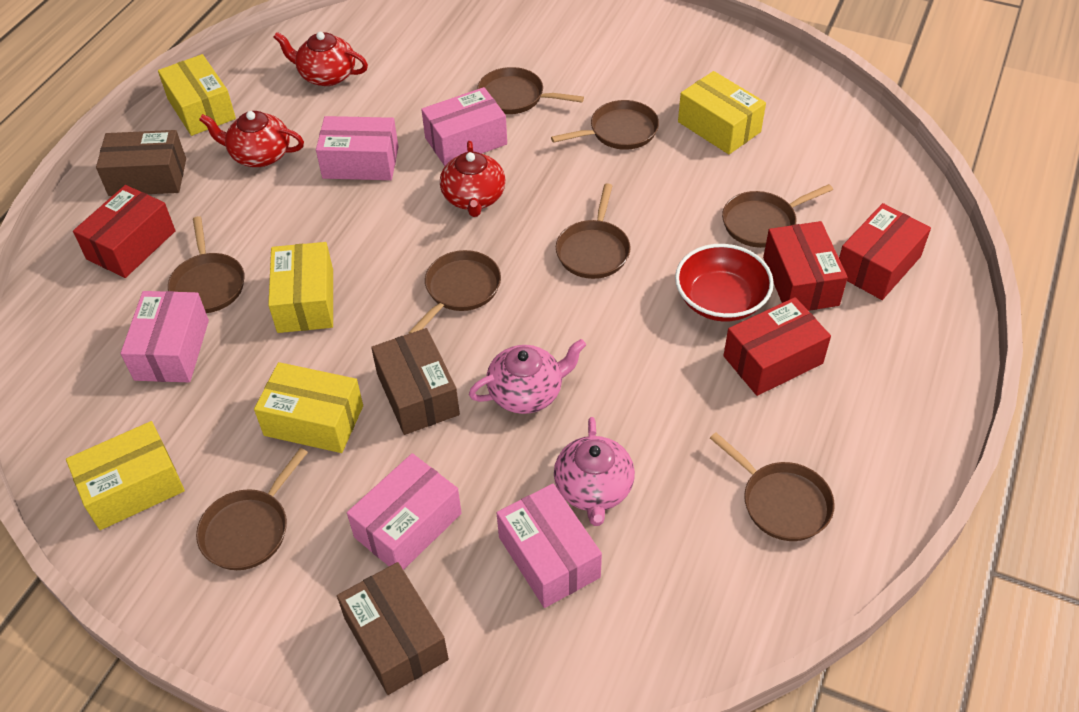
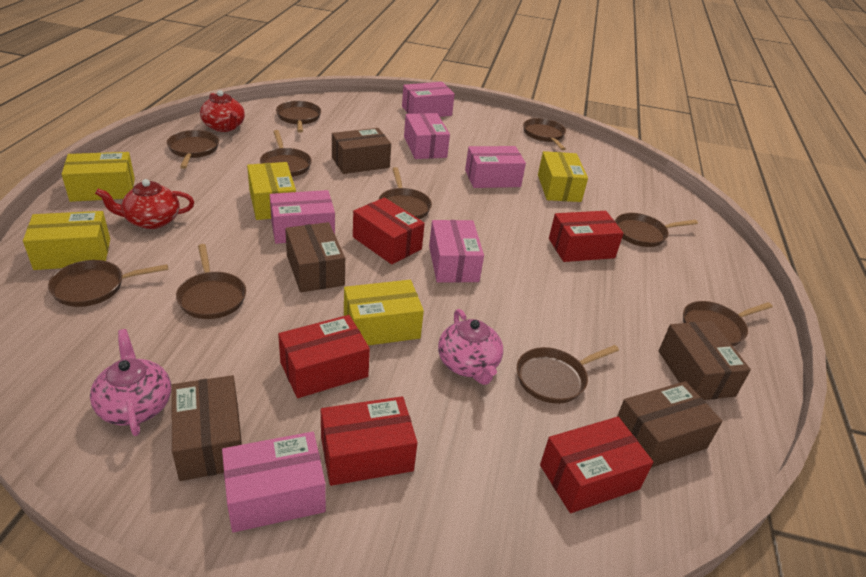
brown box: [96,130,186,196] [337,562,449,695] [371,328,460,435] = 3 -> [171,375,242,481] [285,222,345,293] [332,128,391,174] [617,381,722,468] [659,321,751,400] = 5
brown pan: [168,216,245,313] [196,448,308,570] [408,250,501,334] [477,67,584,114] [551,100,659,150] [556,183,631,279] [710,432,835,541] [722,184,833,248] = 8 -> [48,260,168,307] [167,130,219,169] [176,244,246,319] [260,130,312,177] [276,101,321,133] [378,167,432,219] [517,345,619,404] [523,118,566,150] [615,213,698,247] [683,301,773,346] = 10
pink box: [121,291,209,382] [316,116,398,180] [347,453,462,570] [421,87,507,166] [497,484,602,608] = 5 -> [222,432,326,533] [270,190,335,244] [402,82,455,117] [404,113,450,159] [429,220,484,283] [465,146,526,188] = 6
red bowl: [675,244,774,322] = 1 -> none = 0
red box: [73,185,176,278] [723,297,831,396] [763,221,848,311] [839,203,931,300] = 4 -> [278,315,370,398] [321,396,418,486] [353,197,425,264] [540,417,653,513] [549,211,624,262] = 5
red teapot: [199,111,304,167] [274,32,368,86] [440,141,505,217] = 3 -> [95,179,194,229] [200,90,245,132] = 2

